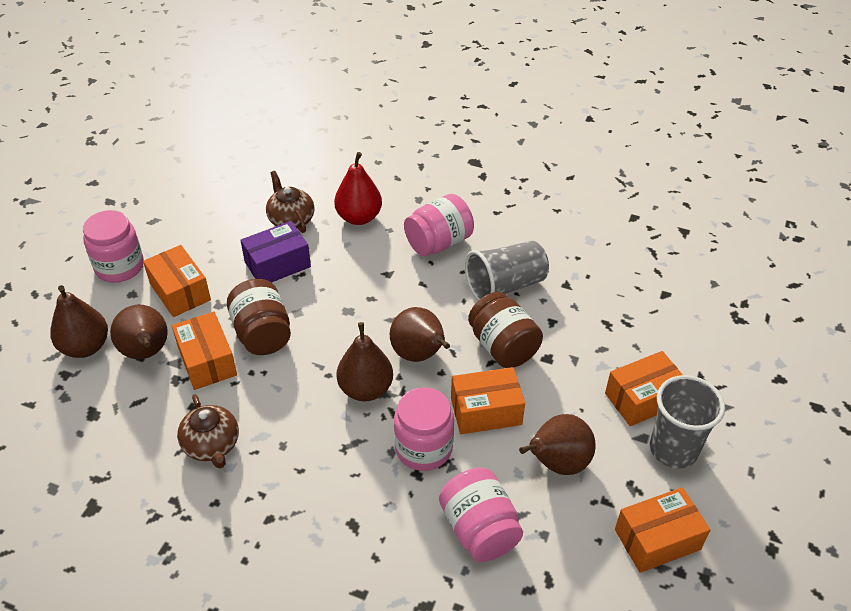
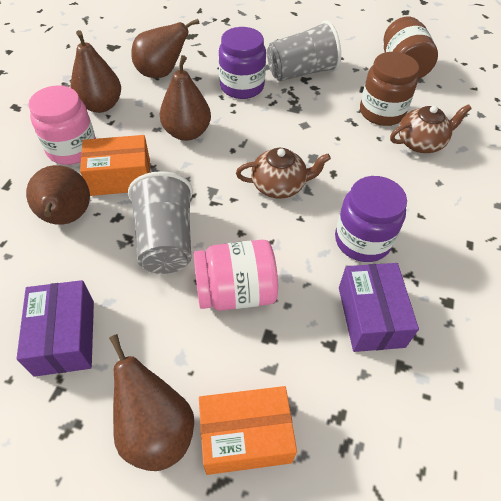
orange box: [143,245,211,317] [172,312,237,390] [451,367,525,434] [605,351,683,426] [615,487,710,573] = 5 -> [80,135,151,196] [199,386,297,475] = 2
pink jar: [83,210,144,282] [394,387,454,471] [404,194,474,256] [439,467,523,562] = 4 -> [28,85,96,165] [194,240,278,311] = 2
purple box: [240,221,311,283] = 1 -> [16,280,94,377] [339,263,419,352] = 2
purple jar: none = 0 -> [219,27,266,99] [335,176,407,262] = 2
red pear: [334,152,382,225] = 1 -> none = 0

